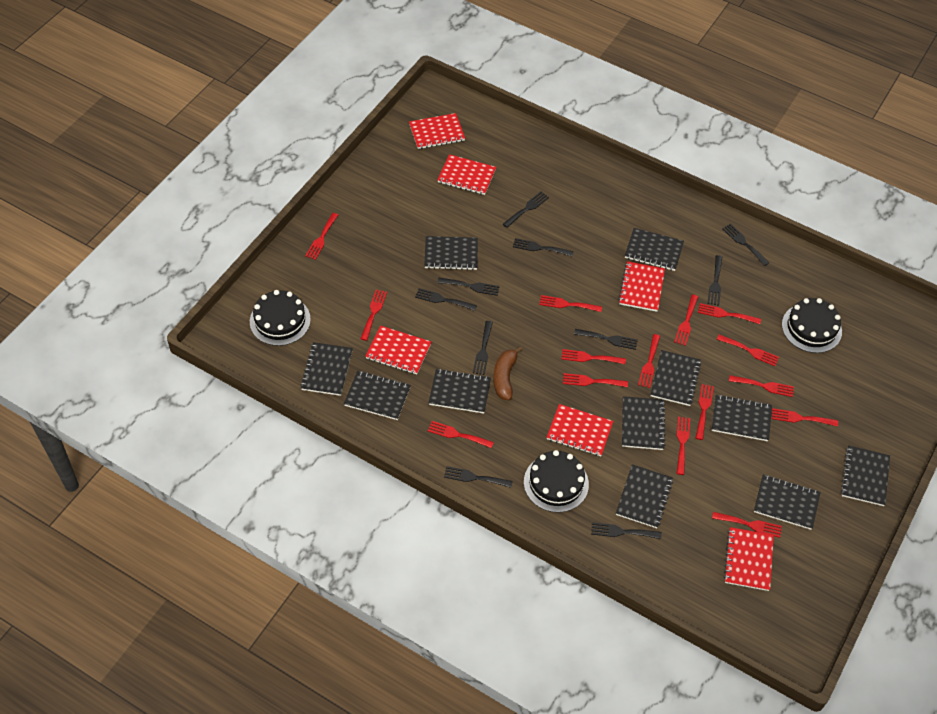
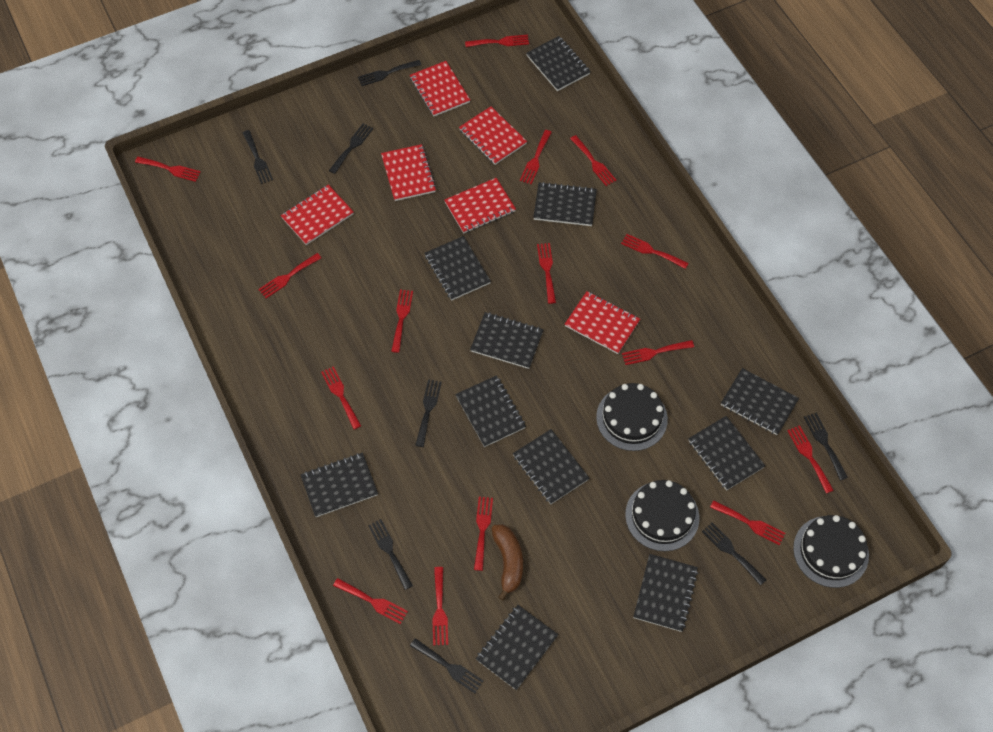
black fork: [415,288,477,311] [437,278,500,296] [444,466,513,488] [473,321,493,375] [503,192,549,228] [513,238,574,256] [574,329,638,350] [591,522,662,539] [707,255,722,306] [722,223,769,266] = 10 -> [243,130,273,184] [329,123,373,174] [358,60,421,86] [368,519,413,590] [410,638,483,693] [415,379,442,447] [702,522,766,586] [804,413,848,480] = 8

